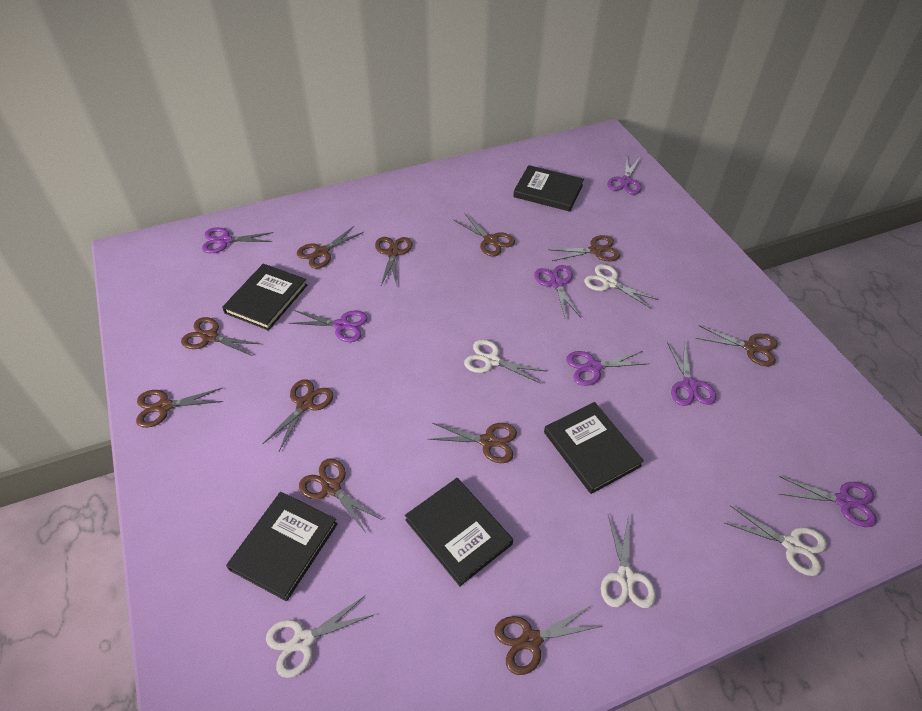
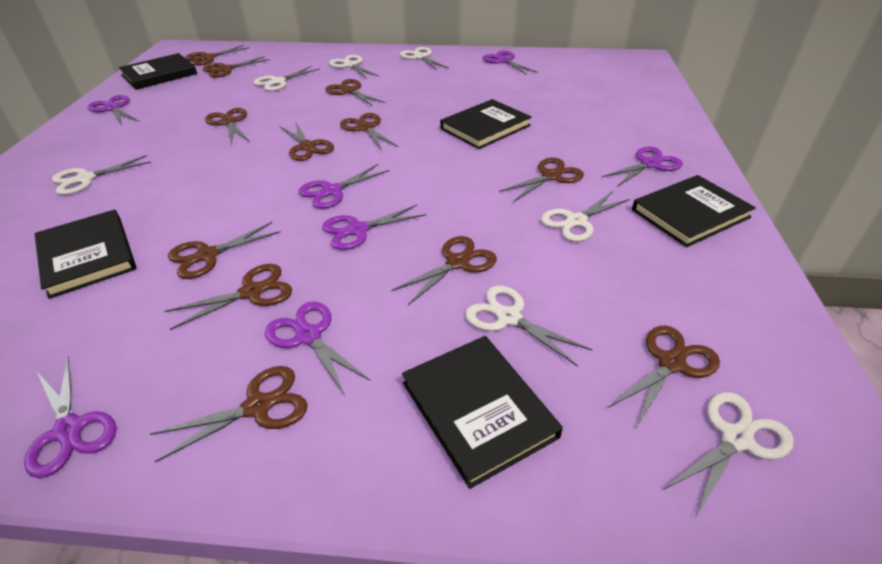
brown scissors: [136,388,223,428] [181,317,260,356] [263,379,334,451] [297,226,364,269] [299,458,382,533] [375,237,412,285] [428,423,517,463] [454,213,515,256] [495,605,602,675] [548,235,620,261] [696,326,778,366] = 11 -> [150,366,308,462] [164,264,292,330] [168,222,281,279] [185,45,250,66] [203,56,270,78] [205,108,250,145] [279,121,334,161] [325,79,386,107] [340,113,398,150] [391,236,497,305] [499,158,584,201] [608,325,720,428] = 12
white scissors: [266,596,373,678] [464,339,545,384] [584,264,659,308] [601,515,656,608] [725,506,827,576] = 5 -> [52,155,151,195] [253,66,319,91] [329,55,380,79] [400,47,449,70] [465,286,592,367] [541,191,630,242] [663,392,794,518] = 7

